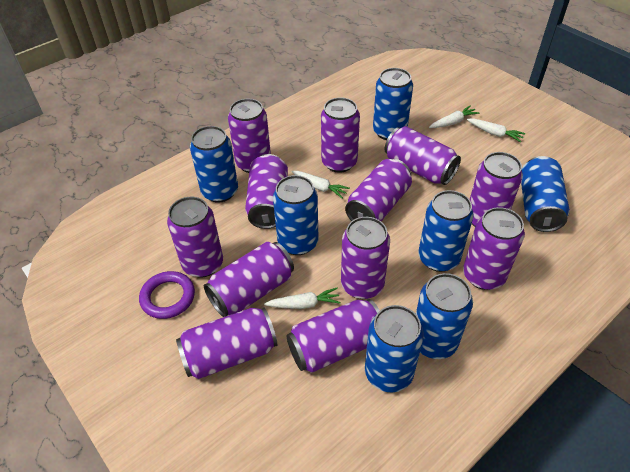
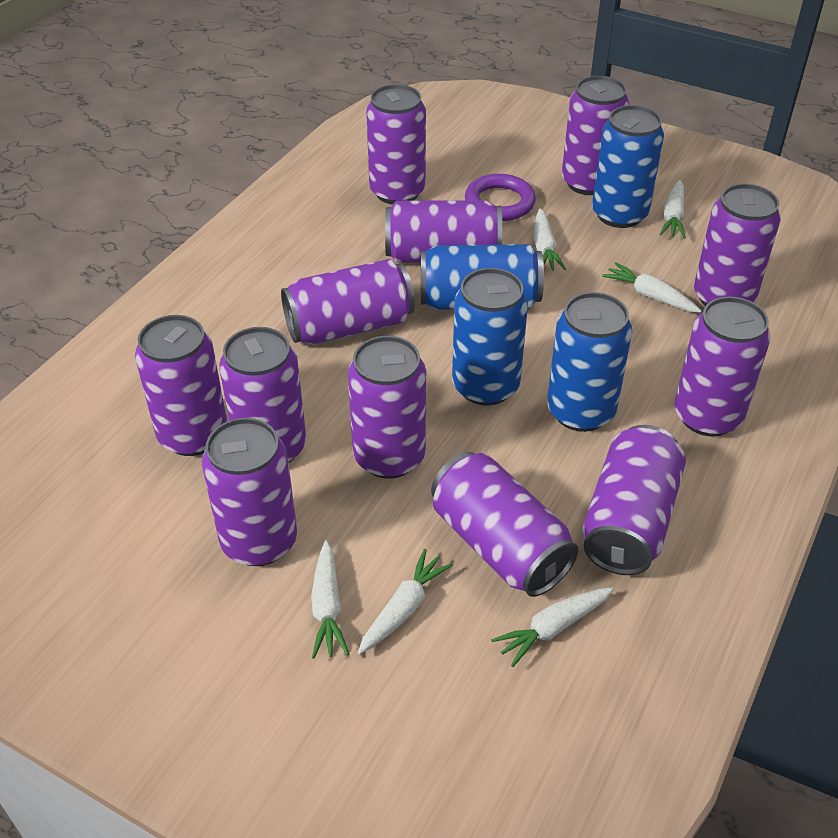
blue can: [190,126,238,203] [273,175,319,255] [365,305,424,392] [373,68,413,140] [416,273,473,359] [418,190,474,272] [521,156,570,232] = 7 -> [420,244,544,310] [452,268,528,405] [547,292,632,432] [592,105,664,228] = 4
white carrot: [264,288,341,309] [292,171,350,199] [429,105,479,128] [467,119,525,142] = 4 -> [311,540,349,659] [358,549,453,654] [491,587,614,667] [534,208,566,271] [602,262,702,313] [659,180,686,239] = 6

